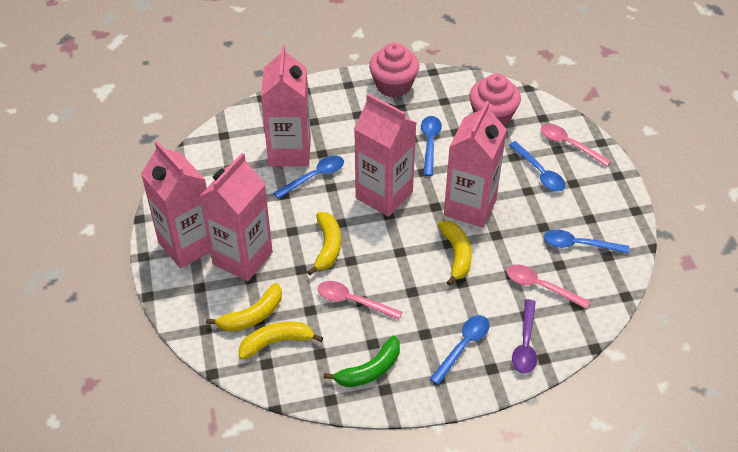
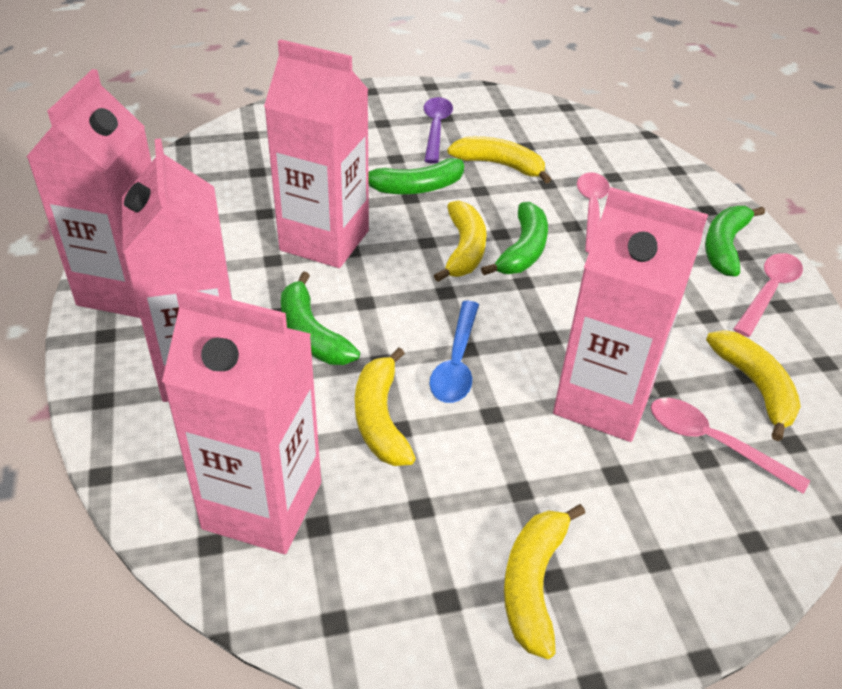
blue spoon: [273,156,344,199] [421,116,442,176] [430,315,490,385] [509,141,565,192] [544,229,629,254] = 5 -> [429,301,479,403] = 1
green banana: [324,336,400,387] = 1 -> [281,271,360,365] [368,158,464,195] [481,202,548,275] [705,206,765,277] = 4
pink cupcake: [369,42,419,97] [469,73,521,126] = 2 -> none = 0
yellow banana: [206,283,282,332] [239,322,323,360] [307,212,341,275] [438,221,472,286] = 4 -> [355,348,416,466] [434,200,487,282] [447,136,551,183] [504,504,585,659] [706,330,801,441] = 5

